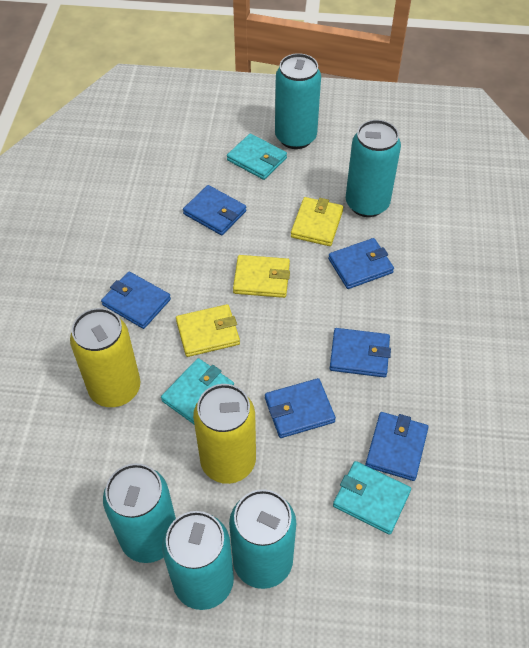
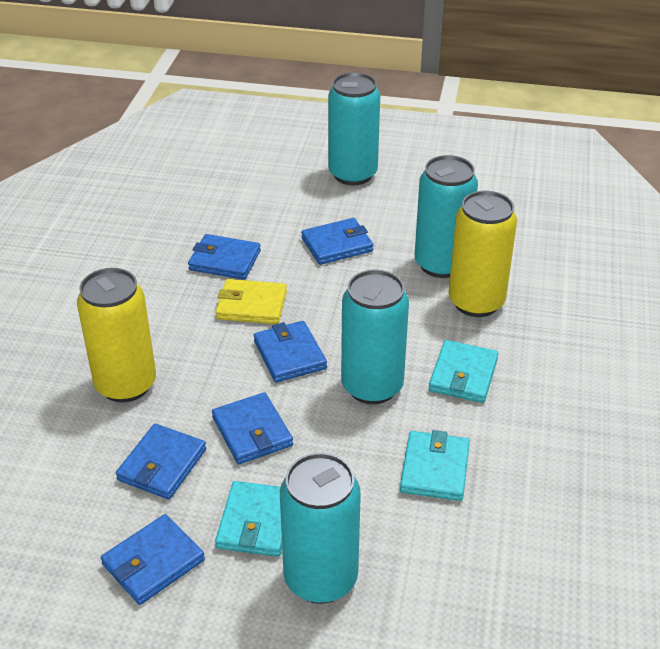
turquoise can: [103,463,176,563] [162,511,234,610] [229,489,296,589] [275,53,321,149] [346,120,401,217] = 5 -> [280,453,361,604] [328,72,380,185] [341,269,409,404] [415,155,478,278] = 4
yellow wallet: [176,304,240,357] [233,255,290,298] [291,197,343,246] = 3 -> [216,279,287,324] = 1

